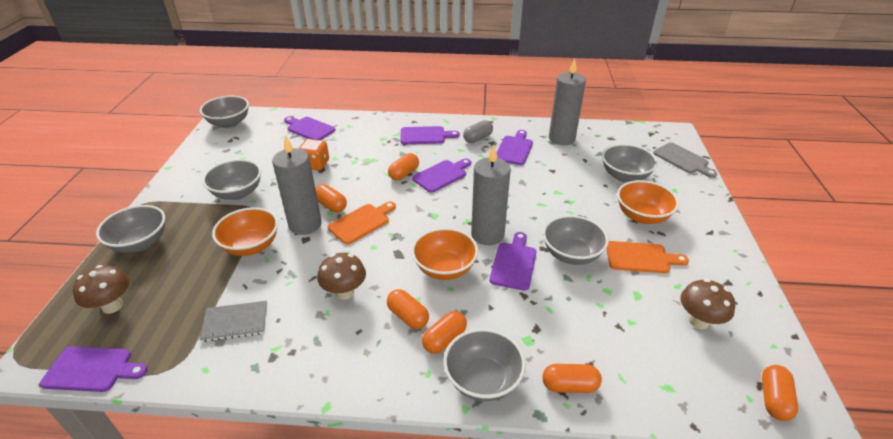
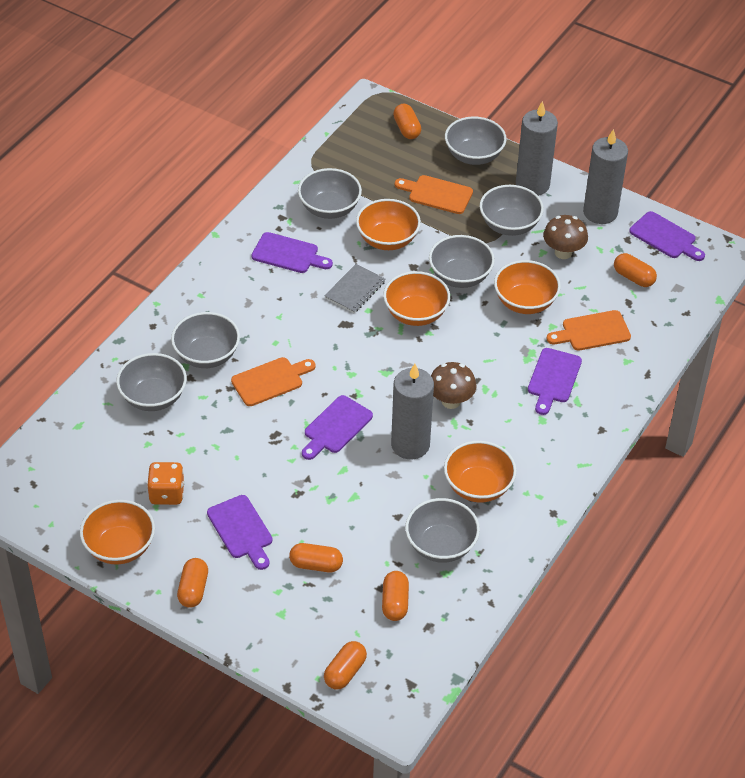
brown mushroom: [73,265,129,314] [317,253,366,300] [680,279,735,329] = 3 -> [431,362,477,409] [543,215,588,259] = 2
grey bowl: [96,205,165,253] [200,96,249,128] [202,159,261,200] [444,328,526,401] [543,215,609,265] [602,144,658,183] = 6 -> [116,353,187,411] [171,312,240,368] [298,168,362,219] [405,498,480,563] [429,235,495,288] [445,116,507,165] [480,185,544,236] = 7
grey capsule: [463,120,493,143] = 1 -> none = 0
grey cutting board: [653,142,717,178] = 1 -> none = 0
orange bowl: [212,207,278,256] [412,228,478,280] [617,180,679,224] = 3 -> [80,500,155,565] [356,199,421,250] [383,271,450,326] [444,441,517,503] [494,260,561,314] = 5
orange cutting board: [328,201,396,245] [606,241,689,273] = 2 -> [231,357,316,406] [395,175,473,214] [547,310,631,351] = 3
purple cutting board: [40,346,148,392] [284,116,336,140] [400,126,460,144] [412,159,471,193] [490,232,536,290] [496,130,533,165] = 6 -> [207,495,272,570] [252,232,333,273] [302,395,373,460] [528,348,582,415] [629,211,705,261] = 5

